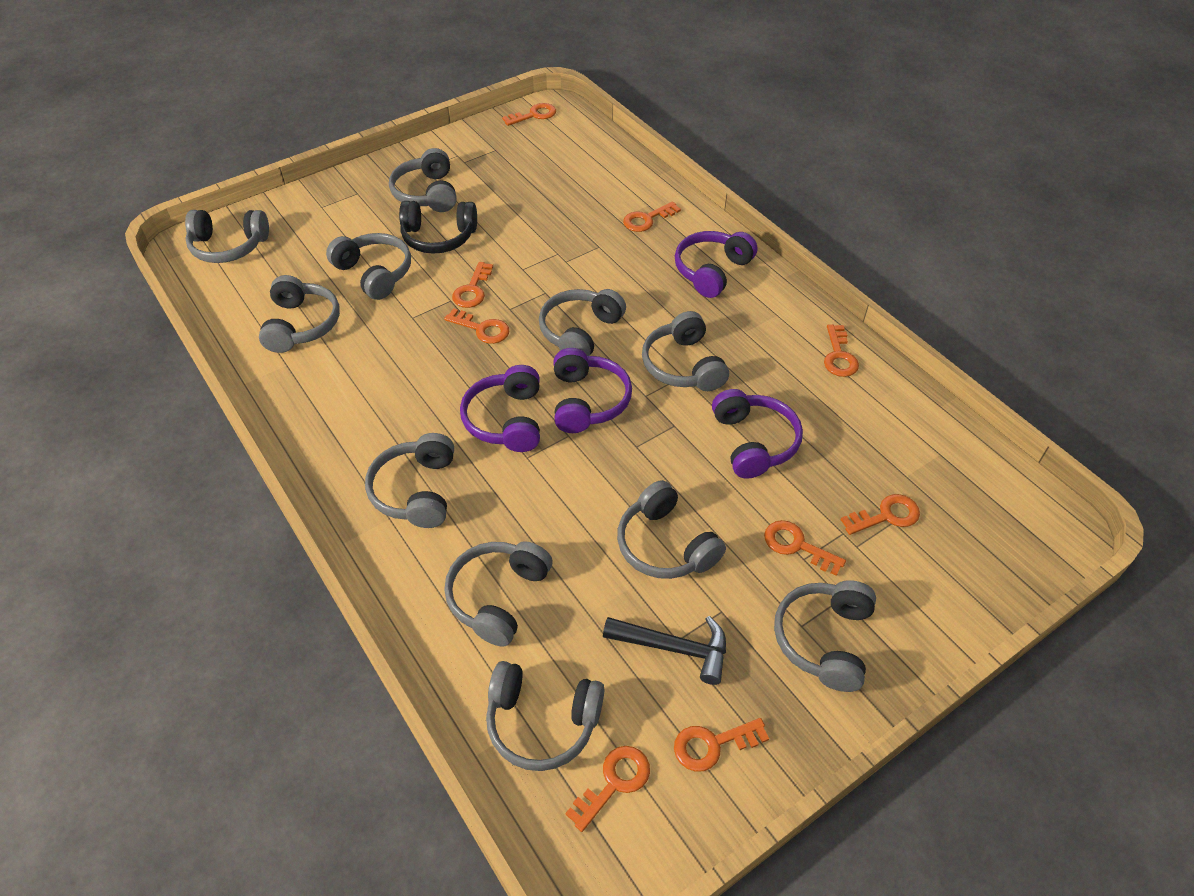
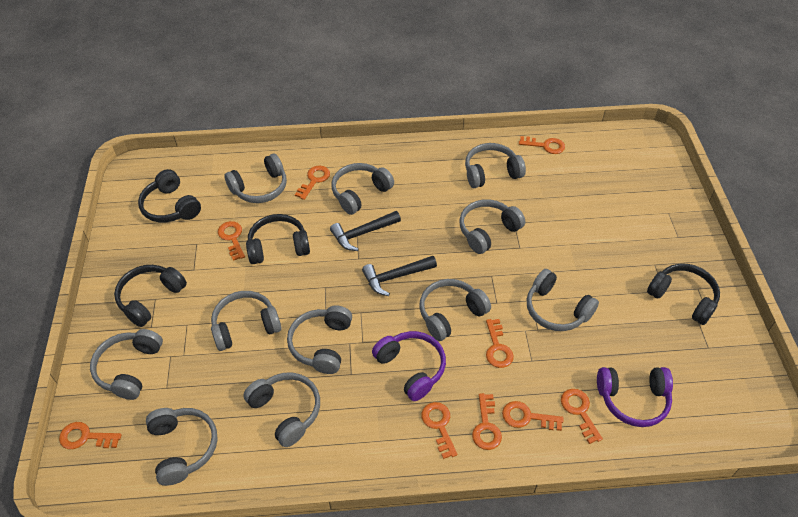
black hammer: [603,616,726,685] = 1 -> [330,211,401,251] [362,256,437,296] = 2
black headphones: [399,201,477,254] = 1 -> [114,265,187,327] [138,169,201,222] [246,214,310,264] [647,263,720,325] = 4
purple headphones: [460,365,540,452] [553,348,632,433] [675,231,757,298] [712,389,803,479] = 4 -> [372,331,446,401] [597,367,673,427] = 2

